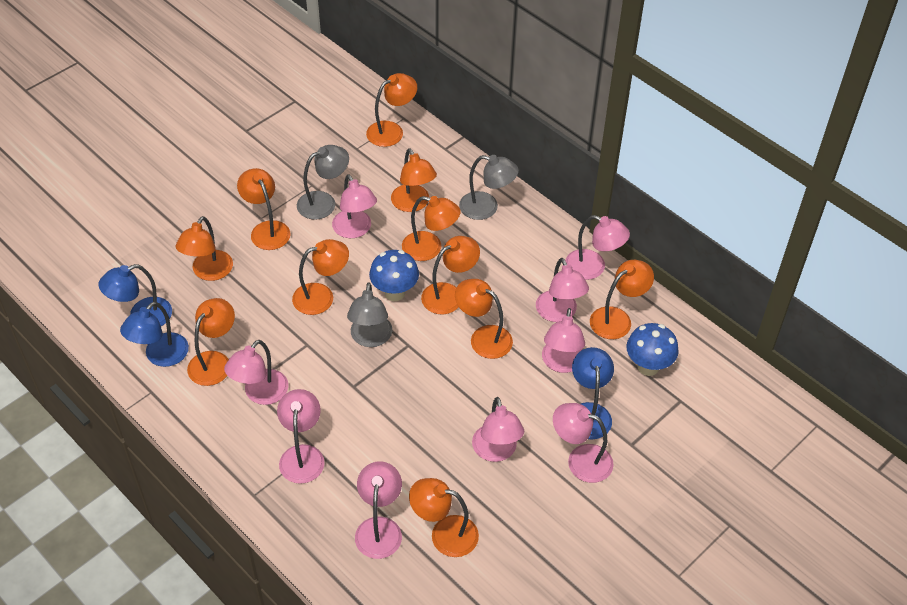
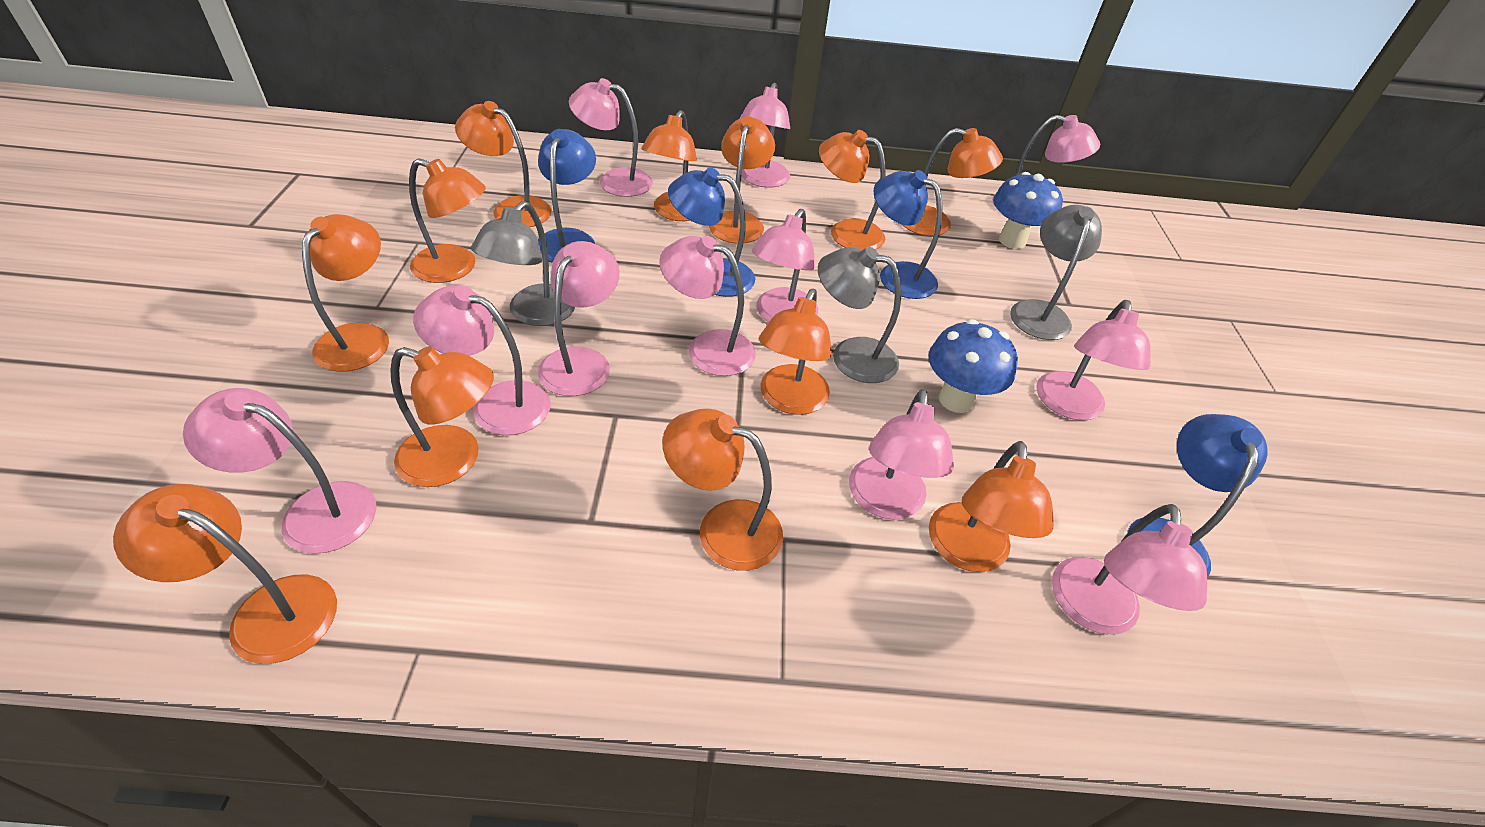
blue lamp: [99,264,172,326] [120,302,189,367] [572,347,614,440] = 3 -> [538,129,596,263] [668,167,755,297] [874,170,943,299] [1127,414,1268,578] = 4
orange lamp: [176,216,233,281] [187,298,235,386] [237,168,290,250] [292,239,349,315] [366,73,417,147] [391,148,437,212] [402,196,461,261] [409,478,479,557] [421,236,480,314] [455,279,513,359] [590,260,654,339] = 11 -> [113,484,337,664] [302,214,389,372] [390,346,494,487] [409,158,486,283] [455,101,551,227] [641,110,697,221] [662,409,783,571] [709,116,775,244] [759,289,832,415] [819,130,886,250] [903,128,1003,236] [929,441,1054,572] = 12
pink lamp: [224,340,288,405] [277,389,325,484] [332,174,377,238] [355,461,402,559] [472,397,524,462] [536,258,589,322] [542,308,585,373] [553,403,614,483] [565,215,630,280] = 9 -> [183,388,377,554] [413,286,551,435] [538,241,620,396] [569,78,653,197] [660,236,756,376] [740,82,790,188] [752,209,818,323] [849,389,954,520] [992,115,1100,206] [1036,300,1150,420] [1052,504,1207,635] = 11

